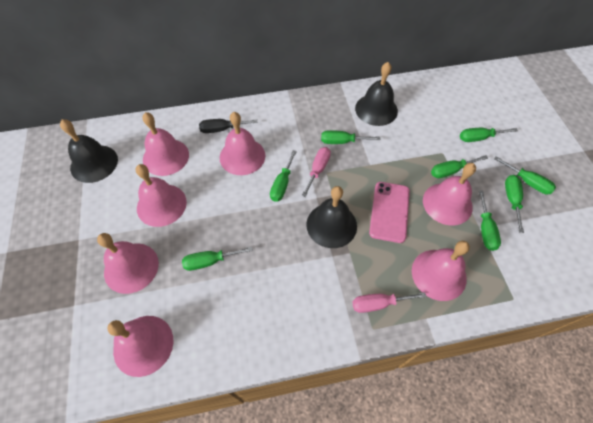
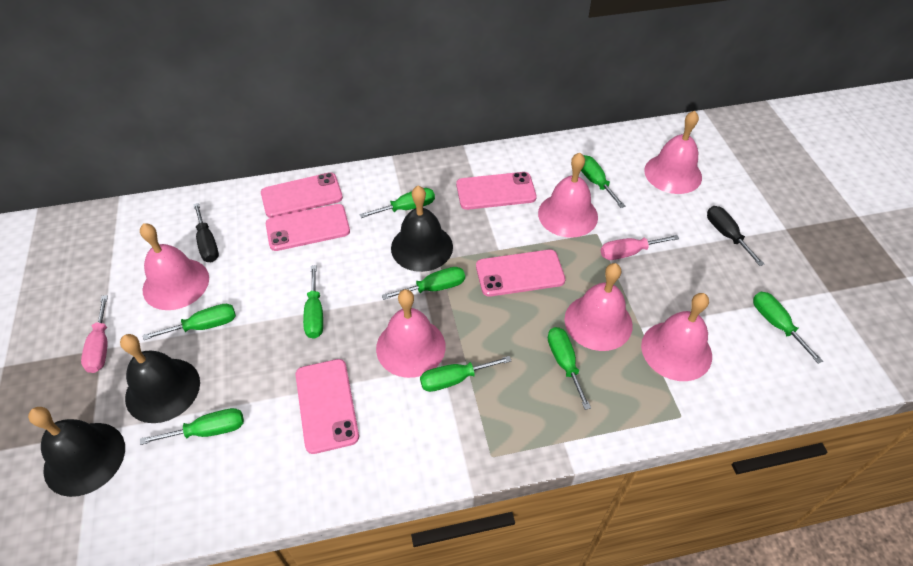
black screwdriver: [199,119,257,133] = 1 -> [193,203,219,262] [707,206,764,266] = 2
green screwdriver: [182,247,253,271] [270,150,297,202] [321,130,380,144] [431,155,488,178] [460,128,518,142] [479,190,501,251] [494,156,556,195] [505,175,524,233] = 8 -> [140,408,244,445] [143,304,236,340] [303,265,323,339] [359,188,435,218] [382,267,465,300] [420,356,512,392] [548,327,591,410] [581,155,625,208] [753,292,823,364] = 9
pink bell: [97,233,159,294] [107,316,174,377] [136,164,187,227] [142,112,189,176] [220,112,265,175] [412,241,470,301] [423,163,476,225] = 7 -> [140,223,209,310] [376,289,446,378] [538,153,598,238] [565,263,633,351] [641,293,712,381] [644,111,702,194] = 6
pink phone: [369,182,410,243] = 1 -> [261,172,343,218] [266,204,350,251] [296,359,359,454] [456,172,537,210] [476,250,566,297] = 5

